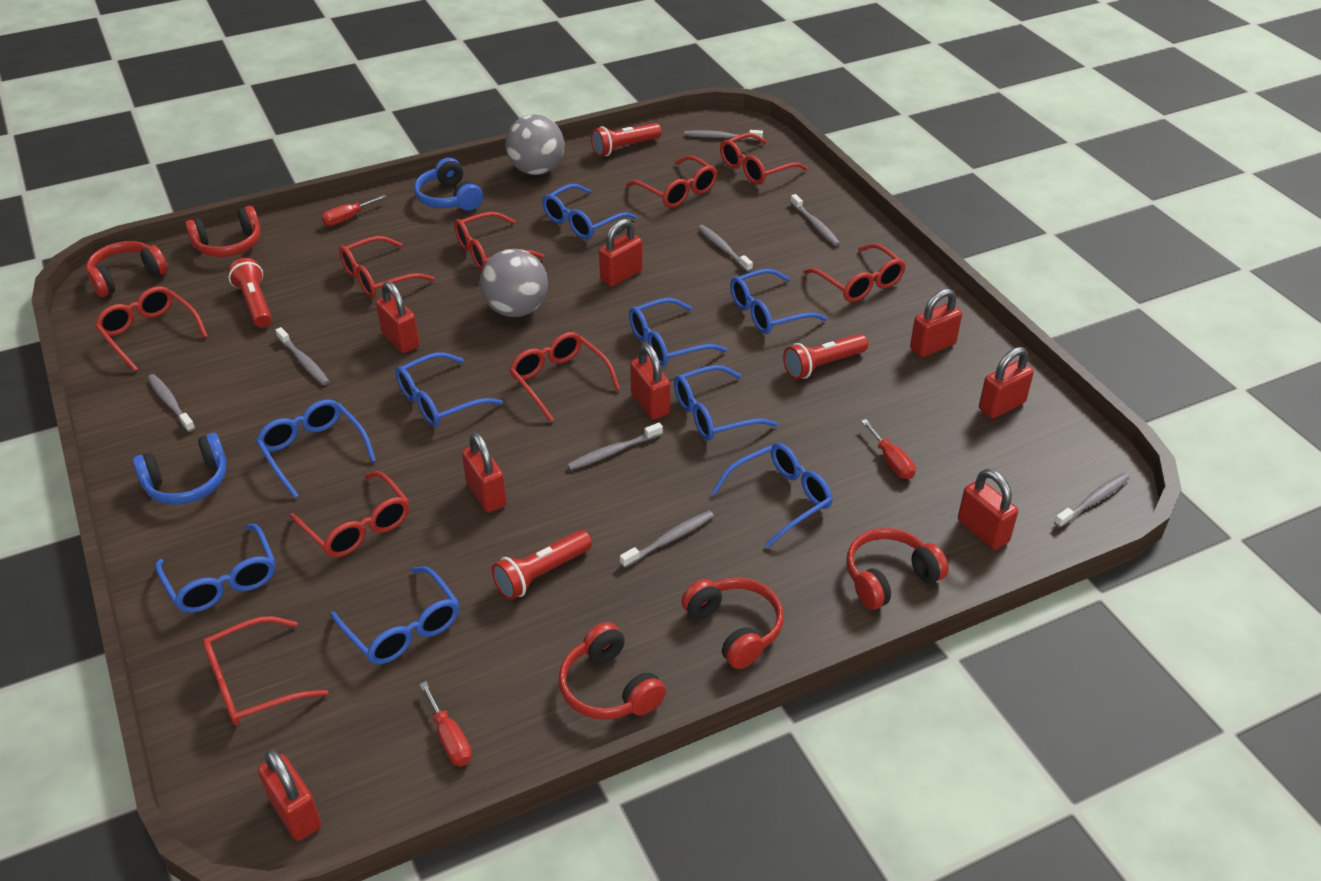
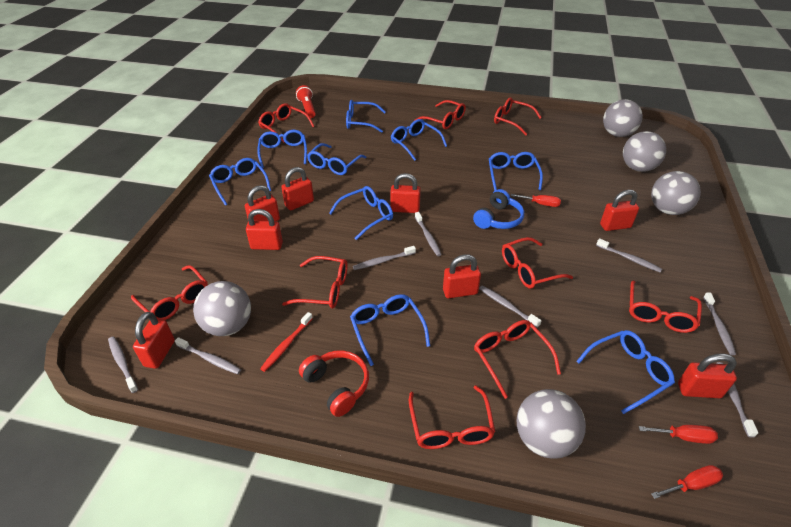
blue headphones: [133,433,227,505] [414,157,483,211] = 2 -> [473,189,524,229] = 1
grey ball: [480,249,548,317] [505,115,564,175] = 2 -> [193,281,251,336] [517,389,586,459] [603,99,643,137] [623,131,666,172] [651,171,701,215] = 5
red flashlight: [228,258,272,328] [492,530,592,600] [591,123,662,156] [783,334,868,380] = 4 -> [296,85,316,118] = 1
red headphones: [86,241,168,297] [185,205,261,257] [559,622,666,720] [681,577,784,669] [846,528,949,610] = 5 -> [299,350,369,417] = 1
red toothbrush: none = 0 -> [260,312,313,372] = 1

